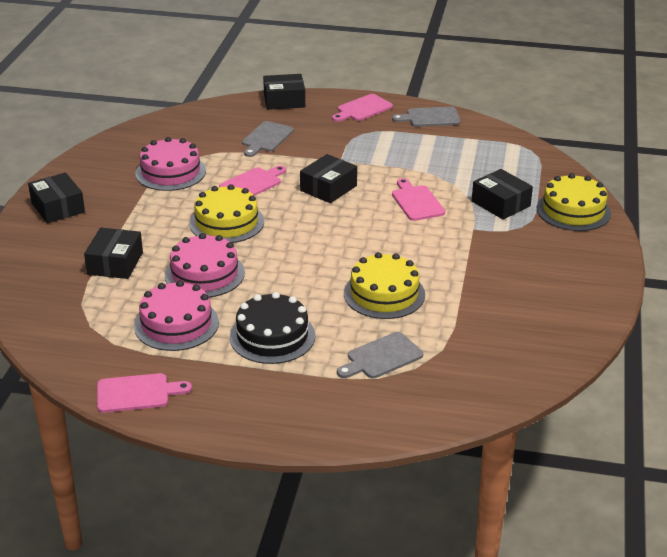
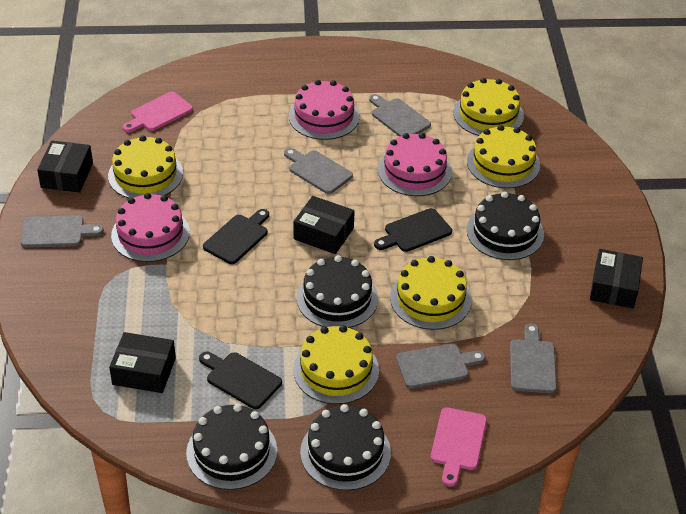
black box: [28,173,85,223] [84,228,143,279] [263,74,305,110] [300,154,357,203] [472,169,533,219] = 5 -> [37,141,93,193] [109,332,176,393] [293,196,355,254] [590,249,643,309] = 4
black cake: [230,292,315,364] = 1 -> [186,404,277,490] [297,255,378,328] [300,404,391,491] [467,192,544,260] = 4
black cutting board: none = 0 -> [199,352,282,409] [203,209,269,264] [374,208,452,252] = 3
grey cutting board: [242,121,294,157] [337,332,423,378] [392,107,460,127] = 3 -> [20,215,104,247] [284,148,353,194] [369,94,431,136] [396,343,485,389] [510,323,557,393] = 5
pink cutting board: [97,373,192,413] [219,165,286,196] [332,94,393,122] [392,178,445,221] = 4 -> [123,91,193,133] [431,407,487,487] = 2
yellow cake: [189,184,264,243] [344,252,425,319] [536,173,611,231] = 3 -> [108,135,183,198] [293,325,379,404] [390,256,472,330] [454,78,524,136] [467,125,540,188] = 5

